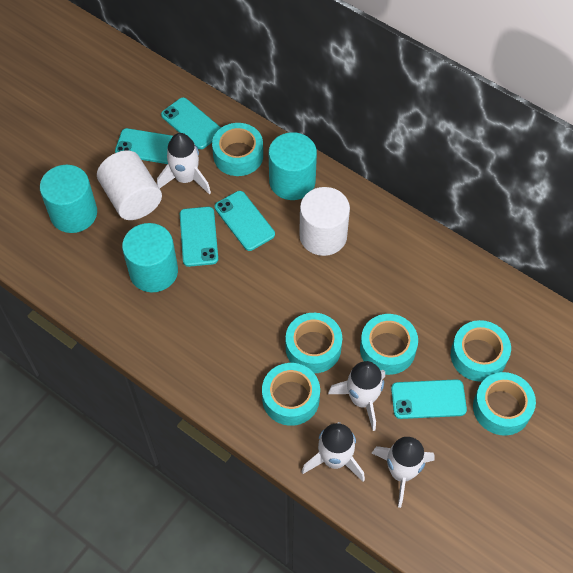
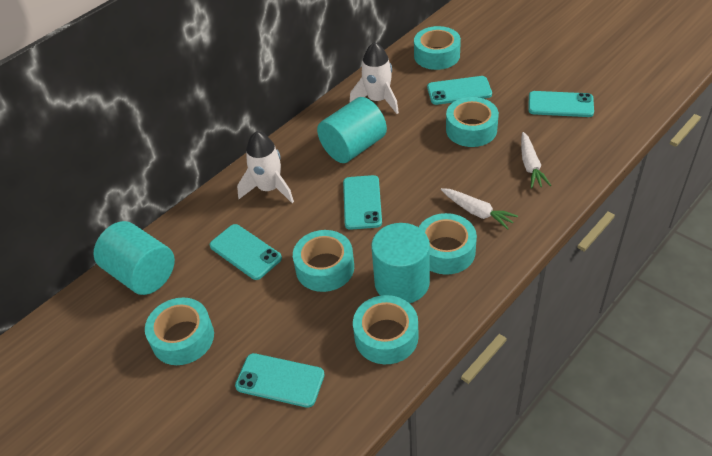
white carrot: none = 0 -> [441,188,518,230] [521,132,551,188] = 2
white cylinder: [97,150,162,220] [299,187,350,256] = 2 -> none = 0
white rocket: [157,133,211,194] [301,422,365,482] [328,361,385,431] [372,437,435,508] = 4 -> [237,131,294,203] [349,42,399,114] = 2

